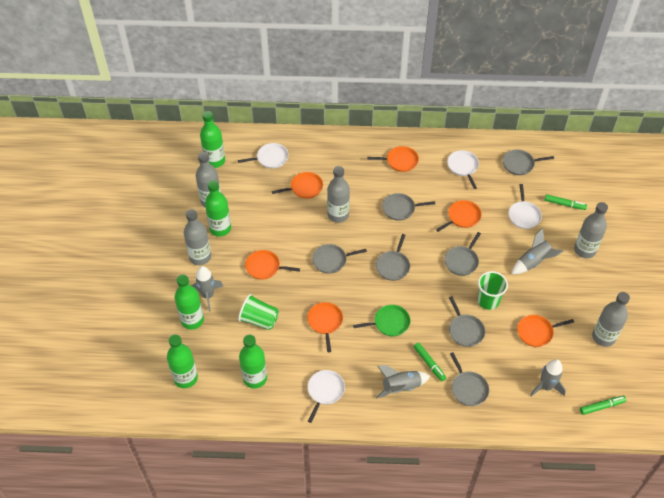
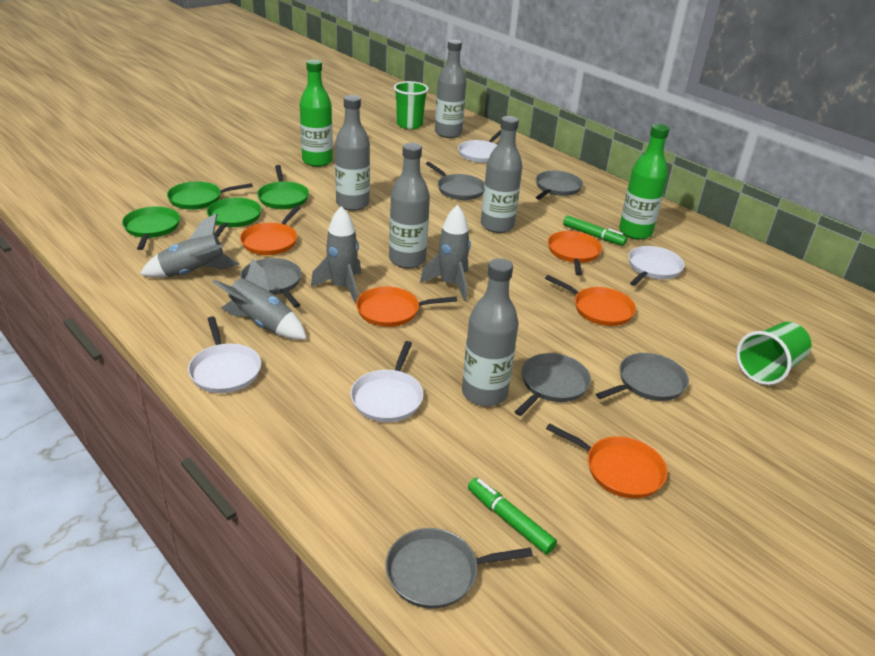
green bottle: [167,334,198,388] [175,274,204,330] [200,111,225,168] [205,180,231,237] [239,335,267,389] = 5 -> [300,60,333,167] [619,124,669,240] = 2
green marker: [414,343,446,381] [545,194,587,210] [580,396,626,415] = 3 -> [468,478,557,554] [563,216,627,246] = 2
green pan: [353,305,410,337] = 1 -> [122,206,180,250] [167,181,253,210] [207,197,262,238] [257,165,309,209] = 4
grey pan: [312,244,367,274] [376,234,410,281] [382,193,435,221] [444,232,481,276] [449,296,485,347] [450,352,489,406] [503,150,554,175] = 7 -> [240,258,302,308] [385,528,533,609] [426,162,484,200] [515,353,591,416] [536,171,583,200] [596,353,689,401] = 6
orange pan: [245,250,300,280] [272,172,323,199] [307,302,343,352] [367,146,419,172] [436,200,482,232] [517,315,574,347] = 6 -> [240,206,301,255] [356,287,457,327] [545,275,636,326] [546,423,667,498] [548,231,602,276] = 5

